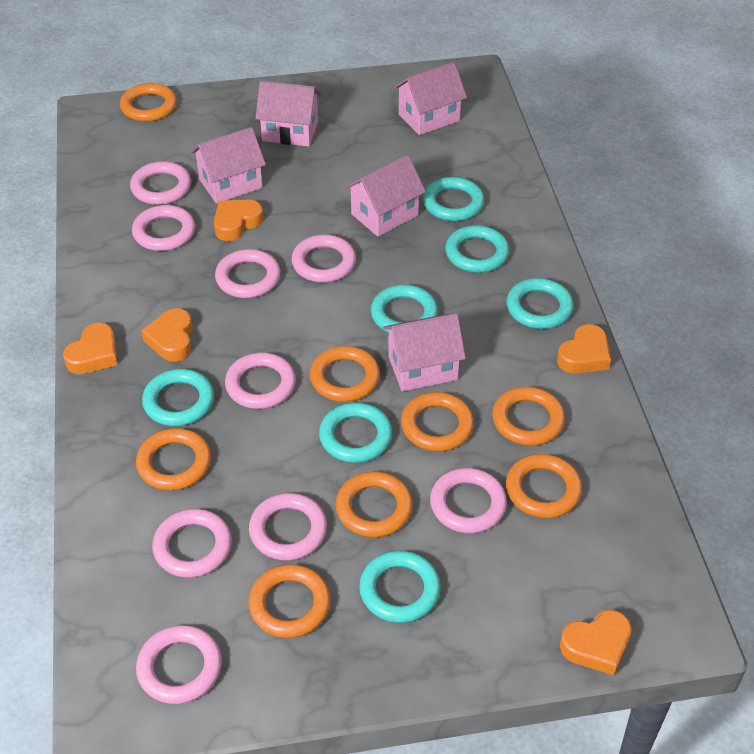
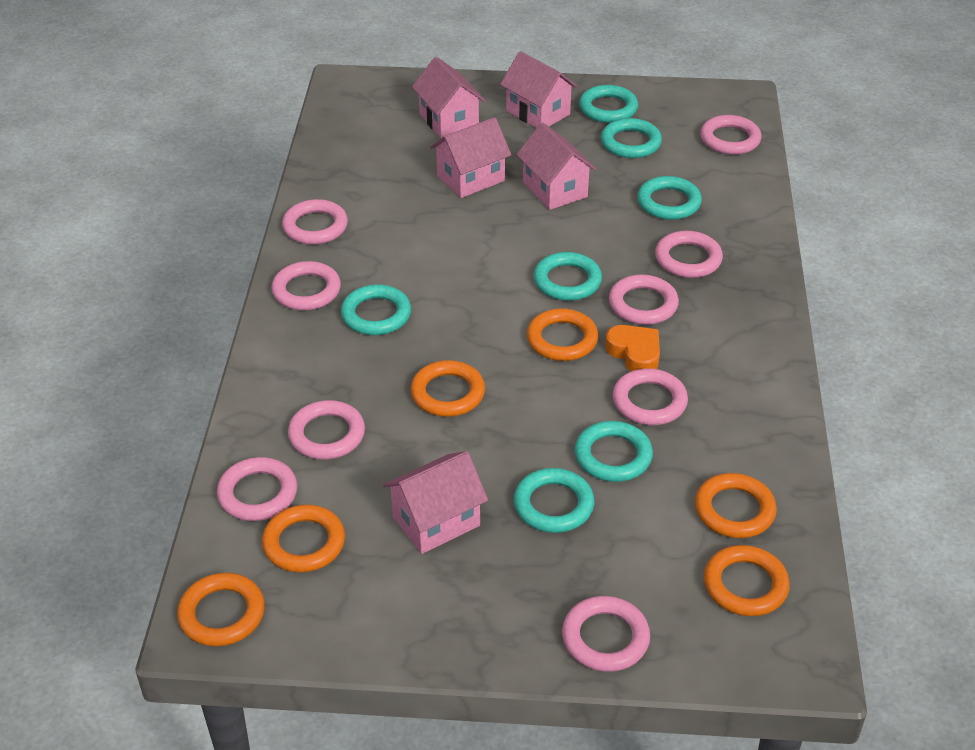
orange heart: [63,323,117,374] [141,308,193,362] [214,200,263,241] [557,324,611,374] [560,610,632,675] = 5 -> [605,325,660,371] = 1
orange ring: [120,83,177,122] [136,428,211,491] [248,564,331,638] [310,346,380,402] [335,471,413,537] [401,392,474,451] [492,387,565,446] [506,454,582,518] = 8 -> [177,573,265,646] [262,505,345,572] [411,360,485,417] [527,308,598,361] [695,473,777,538] [704,545,790,616] = 6

